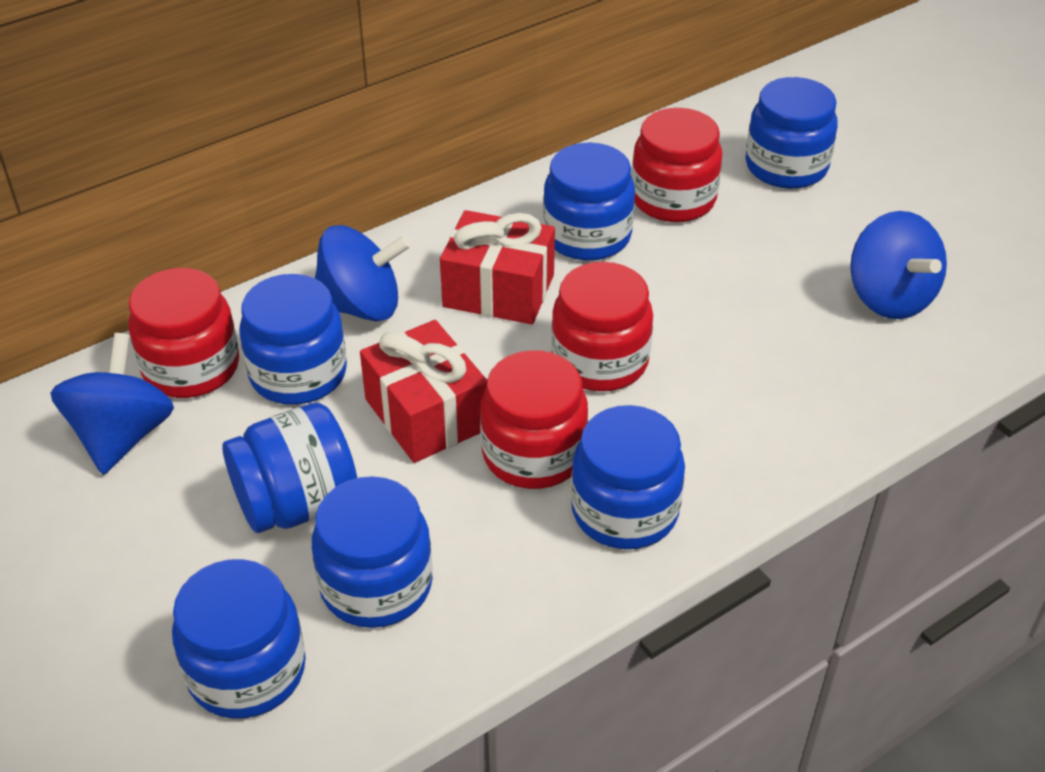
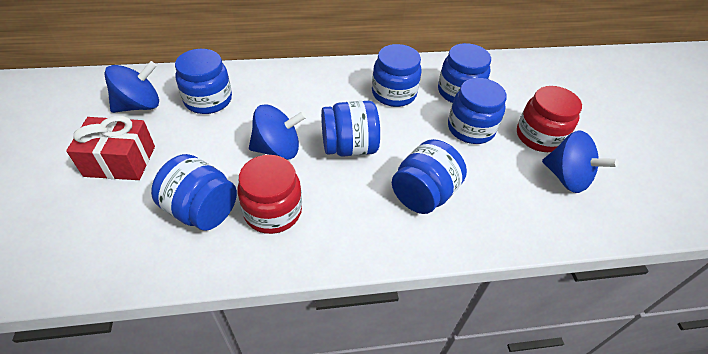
red gift: [360,320,487,463] [440,210,555,324] = 2 -> [66,116,155,180] = 1
red jar: [129,268,239,398] [480,350,588,489] [551,262,653,391] [631,108,722,222] = 4 -> [237,155,302,234] [517,86,582,152] = 2

